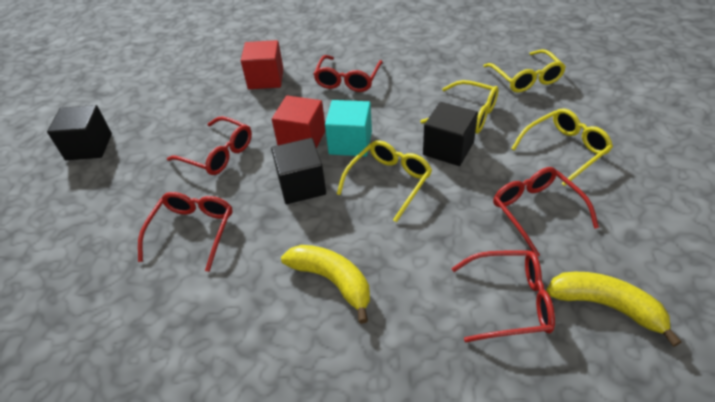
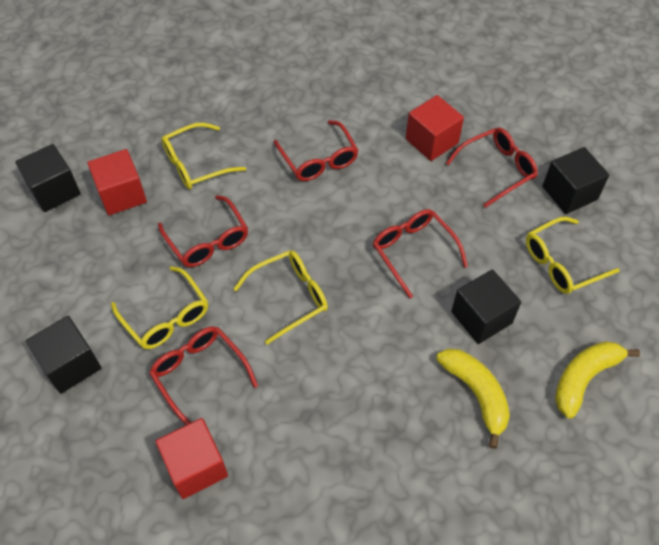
black cube: [47,105,112,160] [271,138,326,204] [423,102,478,166] = 3 -> [15,144,81,212] [26,316,101,394] [451,269,521,344] [542,147,609,214] = 4
red cube: [241,40,284,89] [272,96,326,148] = 2 -> [87,149,147,215] [155,418,228,499] [406,95,464,161] = 3
turquoise cube: [325,100,372,157] = 1 -> none = 0

